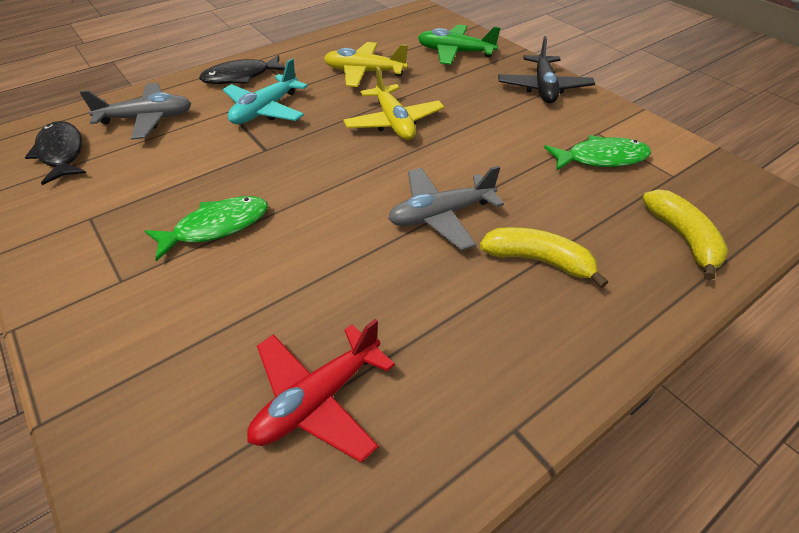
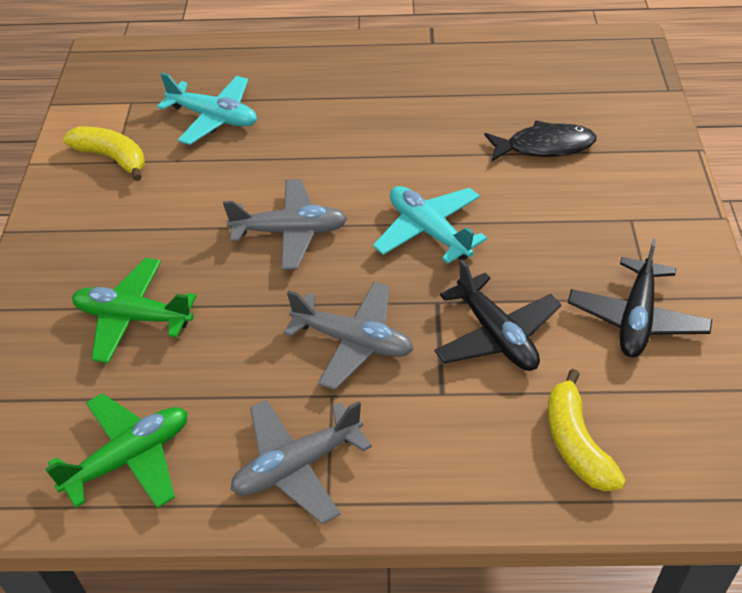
black fish: [25,121,86,185] [199,55,285,84] = 2 -> [484,120,596,161] = 1
black plane: [498,36,595,103] = 1 -> [435,259,561,371] [568,239,712,357] = 2
green fish: [145,196,268,261] [544,135,651,171] = 2 -> none = 0
green plane: [418,24,501,65] = 1 -> [45,393,187,508] [72,258,196,363] = 2
grey plane: [79,83,192,140] [388,166,504,251] = 2 -> [223,179,347,270] [230,400,372,524] [284,282,414,390] = 3
red plane: [247,319,395,463] = 1 -> none = 0
turquoise plane: [223,59,308,124] = 1 -> [157,73,257,145] [373,186,487,263] = 2
yellow plane: [324,42,408,87] [343,67,444,140] = 2 -> none = 0

